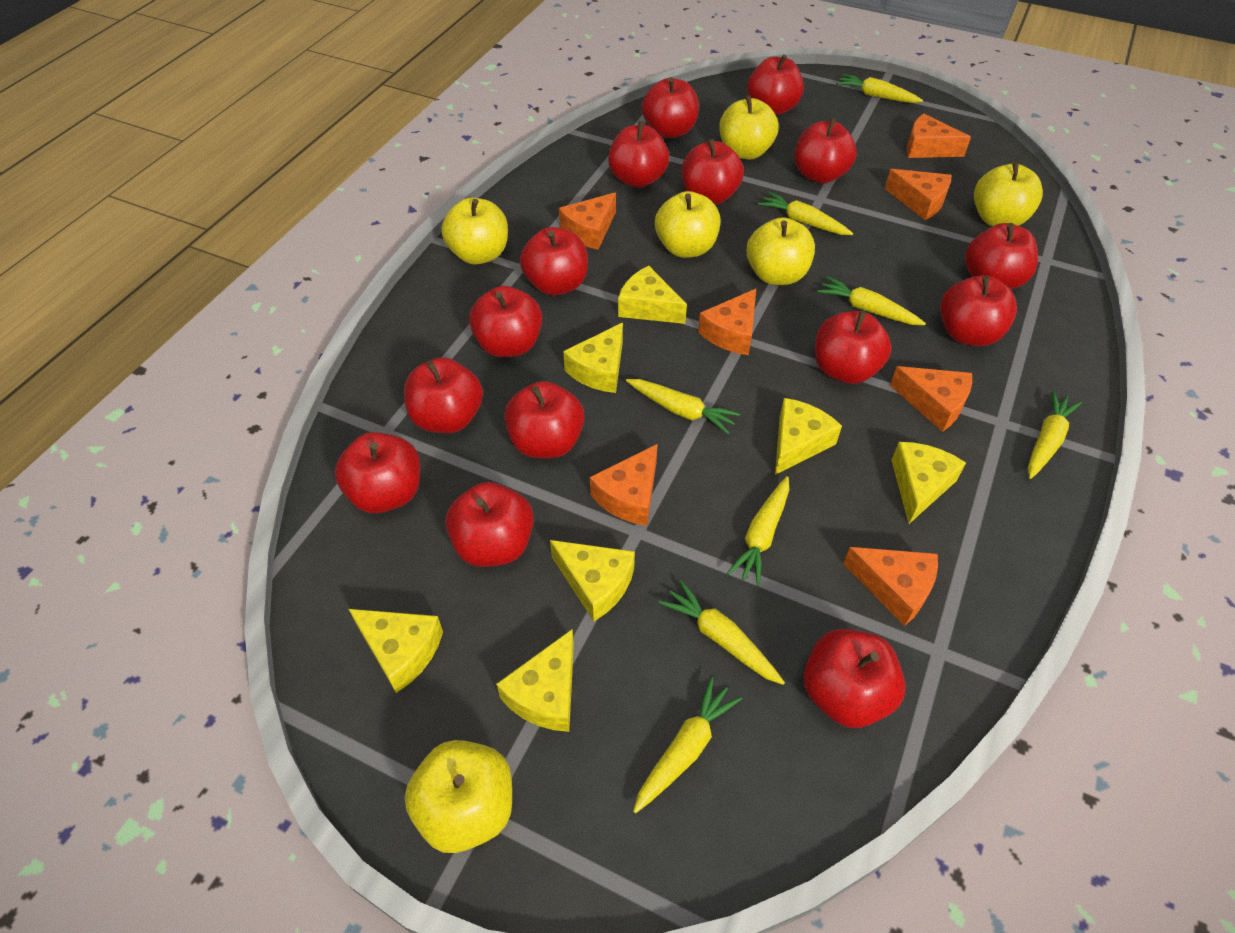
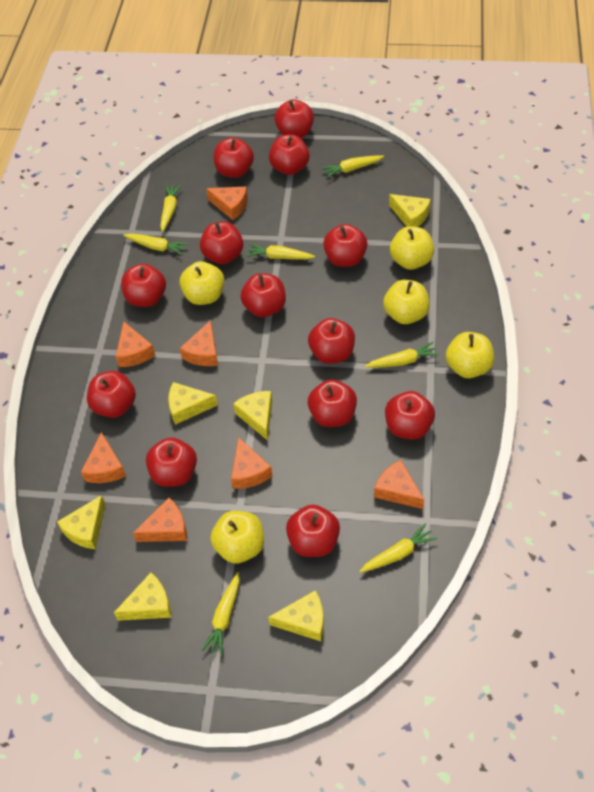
red apple: [335,432,420,513] [404,357,483,433] [445,482,534,567] [469,286,542,357] [504,381,585,458] [520,227,588,296] [608,121,669,188] [642,77,699,138] [682,139,744,205] [747,54,804,115] [795,118,857,184] [803,629,906,728] [815,310,892,384] [940,275,1017,347] [965,223,1038,290] = 15 -> [87,371,136,418] [121,263,166,307] [146,437,197,487] [200,222,243,264] [213,137,254,178] [240,273,286,317] [269,134,310,175] [275,99,314,138] [286,504,340,557] [308,318,355,364] [308,380,357,427] [323,224,368,267] [385,391,435,439] = 13
yellow apple: [404,740,512,853] [441,198,508,265] [655,191,721,258] [719,95,779,160] [746,217,815,285] [974,161,1043,226] = 6 -> [179,261,224,305] [210,511,264,564] [383,280,430,324] [390,226,434,270] [446,332,494,378] = 5
yellow carrot: [626,379,740,434] [633,677,742,813] [659,580,785,685] [727,476,789,586] [758,192,853,235] [817,276,926,325] [836,74,923,103] [1028,391,1082,479] = 8 -> [123,233,188,255] [160,184,181,232] [201,572,240,656] [246,244,315,260] [321,155,384,178] [359,523,437,573] [365,342,439,368] = 7
yellow cheese: [349,609,443,693] [496,629,574,732] [550,540,635,621] [563,323,623,393] [618,266,687,324] [775,398,842,475] [891,442,966,524] = 7 -> [57,495,106,549] [114,573,171,621] [168,382,218,425] [233,391,272,440] [268,590,324,641] [389,194,431,227] = 6

